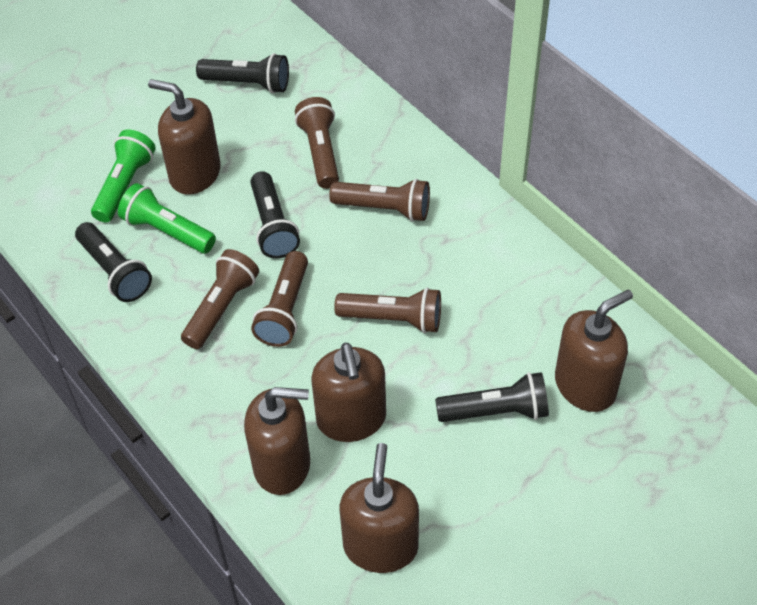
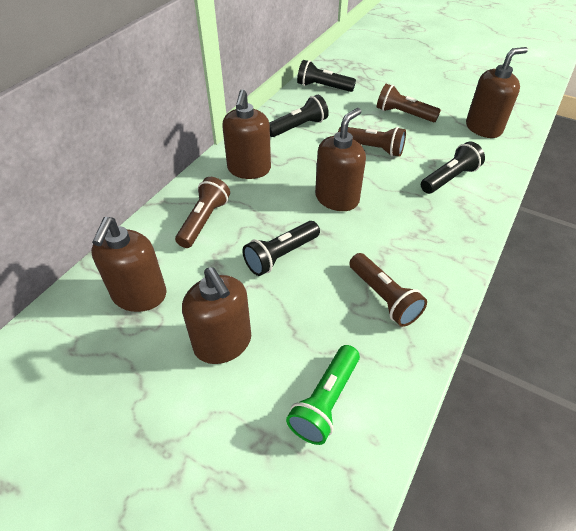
brown flashlight: [181,249,259,349] [251,251,308,347] [295,97,339,189] [329,179,430,222] [334,288,441,333] = 5 -> [175,177,230,248] [338,127,406,157] [349,253,427,327] [377,84,441,122] = 4
green flashlight: [91,129,156,223] [118,183,216,253] = 2 -> [286,345,360,445] = 1

